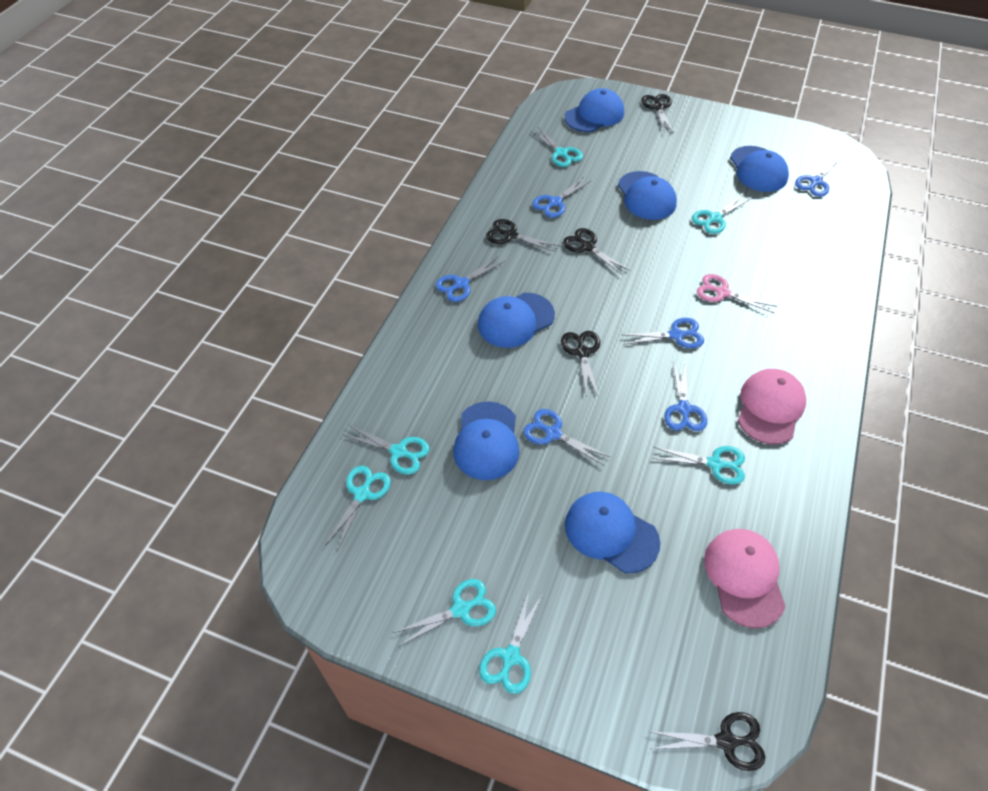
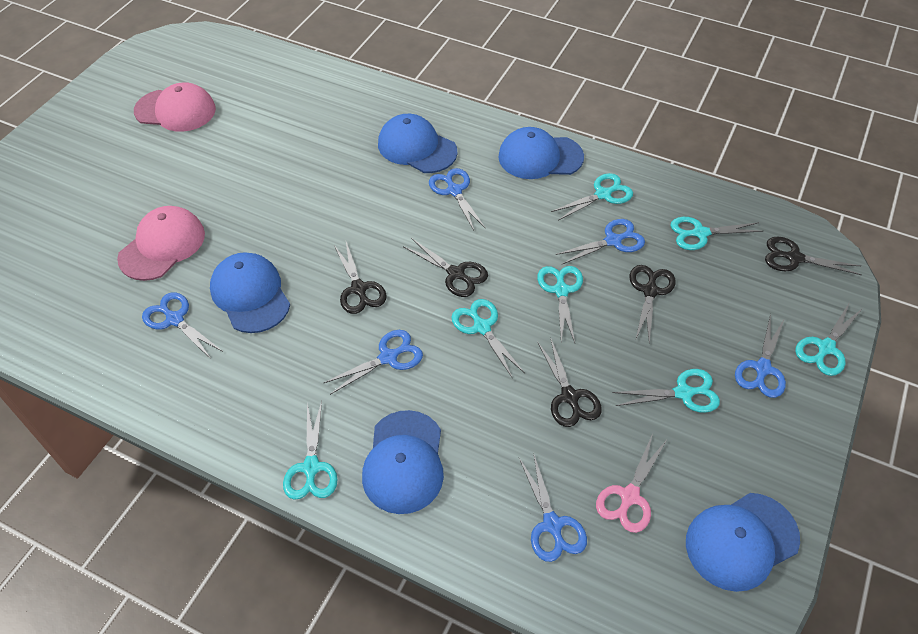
blue cap: [453,401,520,480] [478,293,555,348] [564,88,624,132] [565,492,660,573] [618,171,677,220] [730,146,789,192] = 6 -> [210,252,290,333] [362,410,444,514] [378,114,457,173] [498,127,584,179] [686,493,800,592] = 5

